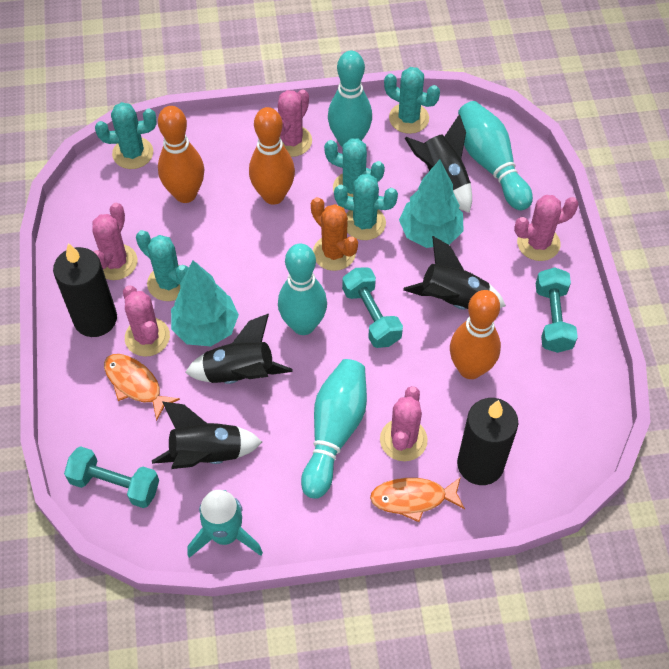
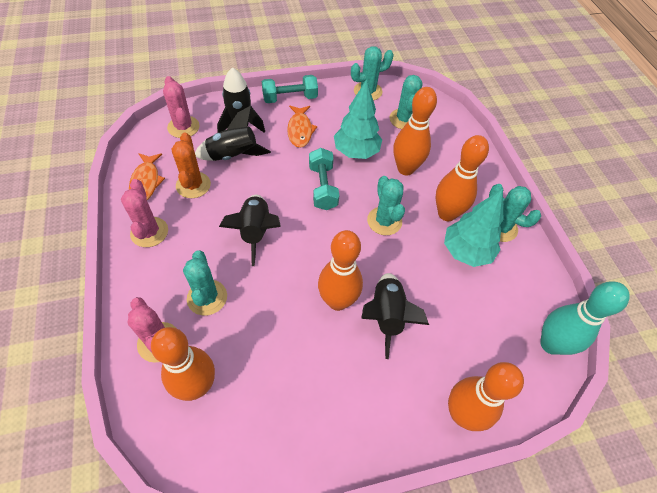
black candle: [53,243,117,337] [457,398,518,485] = 2 -> none = 0
orange bowling pin: [158,106,204,203] [249,107,295,205] [450,290,501,379] = 3 -> [151,327,215,401] [318,230,363,311] [393,87,437,175] [436,135,489,221] [448,362,524,431] = 5
pink cactus: [92,203,137,280] [123,285,170,357] [278,89,312,157] [380,386,428,461] [514,195,579,261] = 5 -> [121,179,168,247] [128,297,176,363] [163,76,200,138] = 3
turquoise bowling pin: [278,244,327,335] [301,359,367,499] [328,51,372,148] [458,101,533,210] = 4 -> [540,282,630,355] = 1
turquoise dumbbell: [64,446,159,508] [342,267,403,348] [536,267,578,353] = 3 -> [262,75,318,103] [309,148,339,210] = 2
turquoise rocket: [187,490,263,558] = 1 -> none = 0

